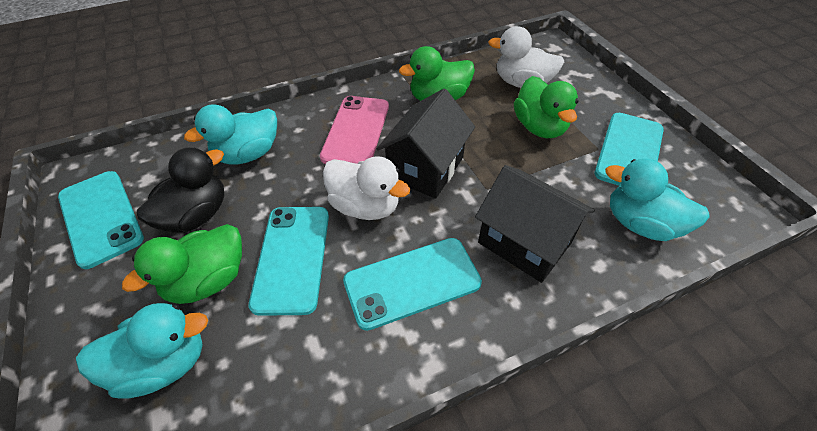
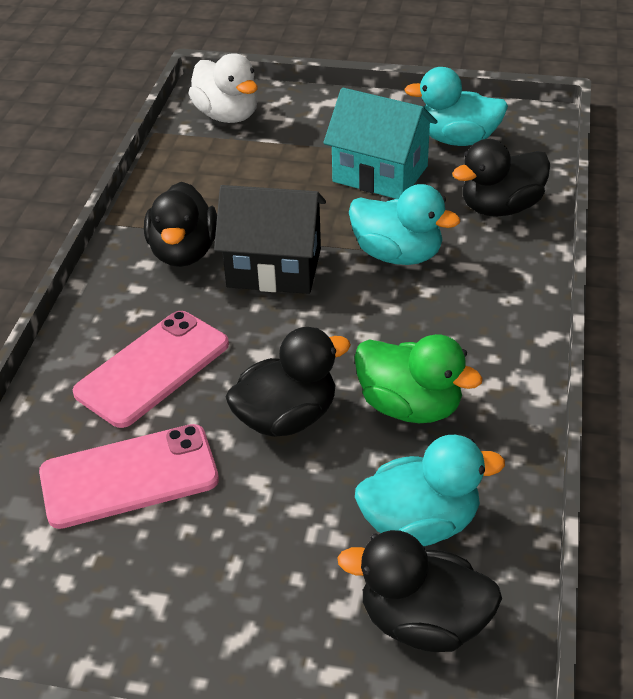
black duck: [137,148,224,233] = 1 -> [144,182,217,267] [226,327,351,437] [337,530,502,652] [452,139,550,216] = 4
black house: [377,89,475,198] [475,165,595,283] = 2 -> [214,185,326,294] = 1
green duck: [122,224,242,304] [399,46,475,101] [514,76,579,138] = 3 -> [354,334,483,423] = 1
pink phone: [320,96,389,164] = 1 -> [39,424,219,529] [73,311,229,428] = 2
turquoise house: none = 0 -> [323,88,437,199] = 1
turquoise phone: [58,171,144,269] [249,207,329,316] [343,238,482,331] [595,113,664,186] = 4 -> none = 0
white duck: [323,156,410,220] [488,26,564,88] = 2 -> [188,53,258,123] = 1

